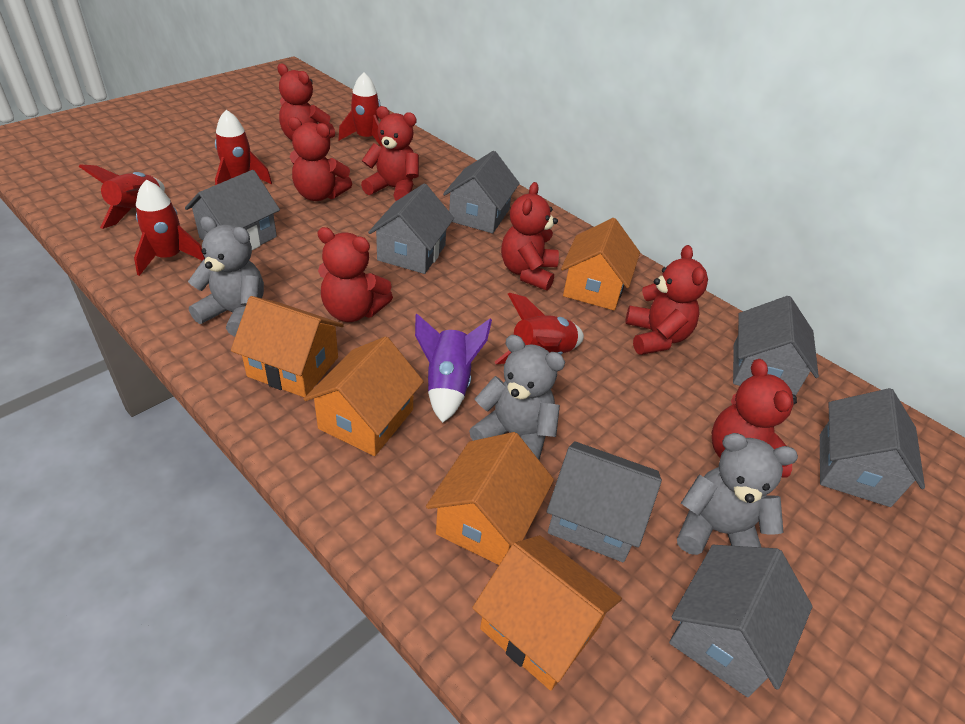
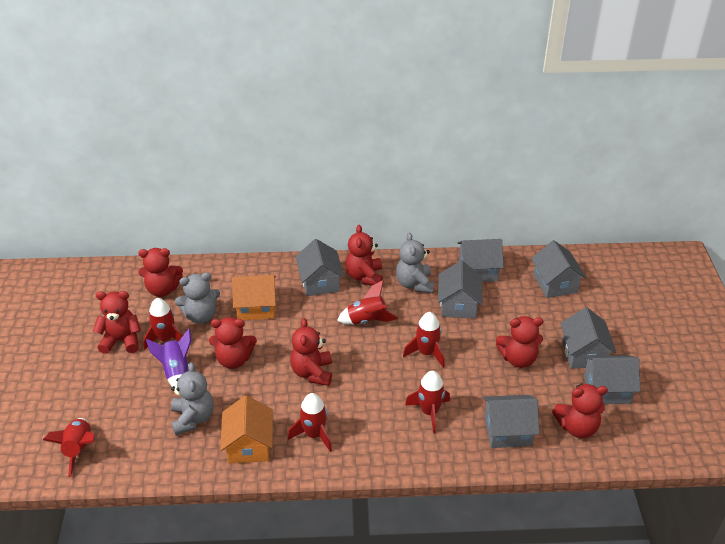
orange house: [231,296,344,397] [304,336,424,456] [426,432,554,565] [472,535,622,690] [561,218,640,311] = 5 -> [220,396,273,463] [232,275,276,320] = 2
red rocket: [78,164,165,229] [134,179,205,276] [215,110,272,185] [338,72,383,147] [495,293,584,364] = 5 -> [43,418,95,477] [143,298,183,350] [288,393,332,452] [337,280,398,325] [403,312,445,368] [405,371,450,433] = 6

